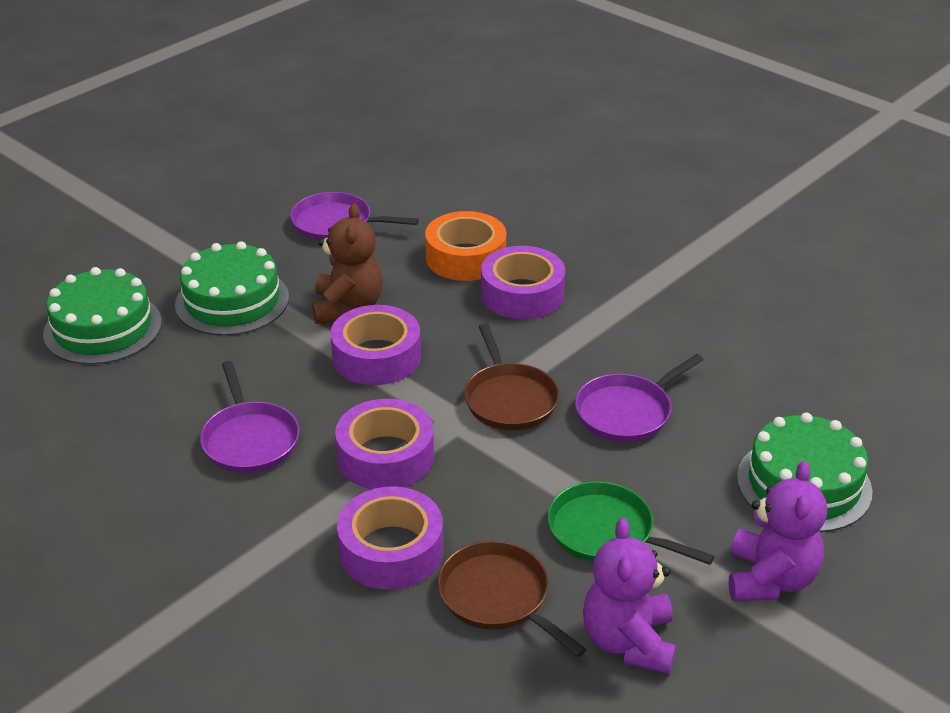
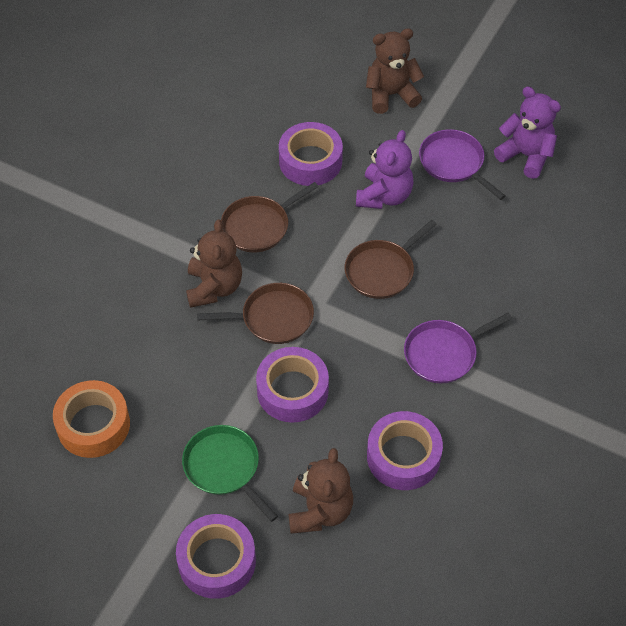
brown pan: [438,541,587,657] [464,323,559,430] = 2 -> [197,283,314,344] [221,182,319,252] [345,220,437,299] = 3
brown teddy bear: [312,203,383,324] = 1 -> [186,219,242,308] [289,448,353,534] [366,28,424,114] = 3
green cake: [43,267,162,365] [175,241,289,336] [737,413,873,532] = 3 -> none = 0
purple pan: [200,361,300,473] [290,192,419,241] [575,354,703,442] = 3 -> [404,313,512,383] [419,129,505,200] = 2

